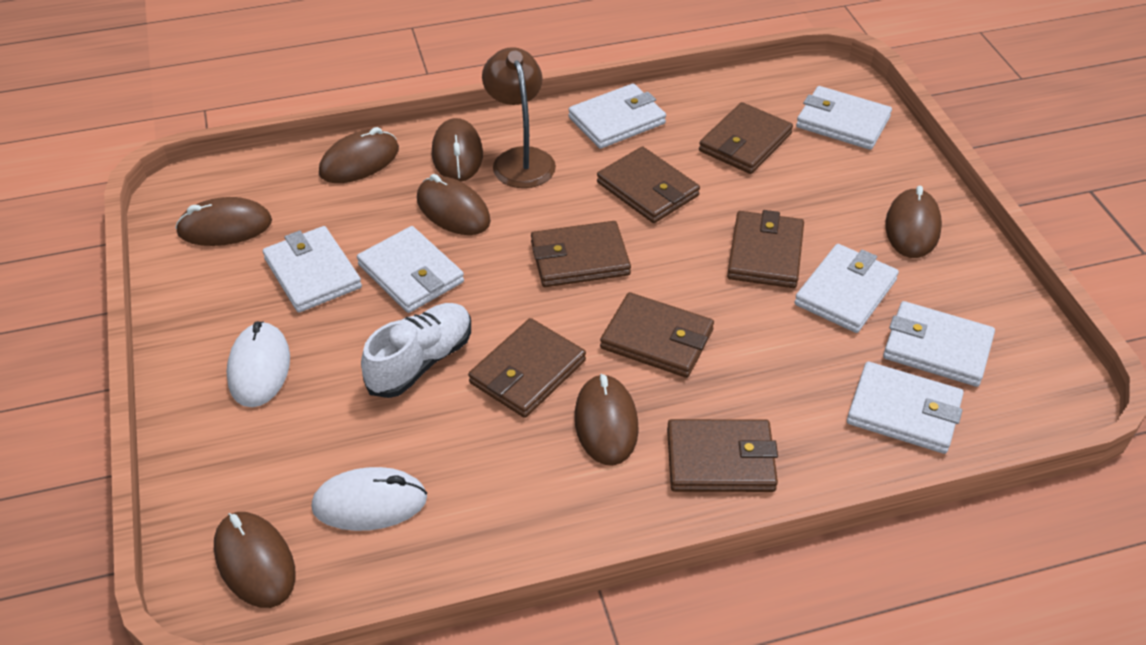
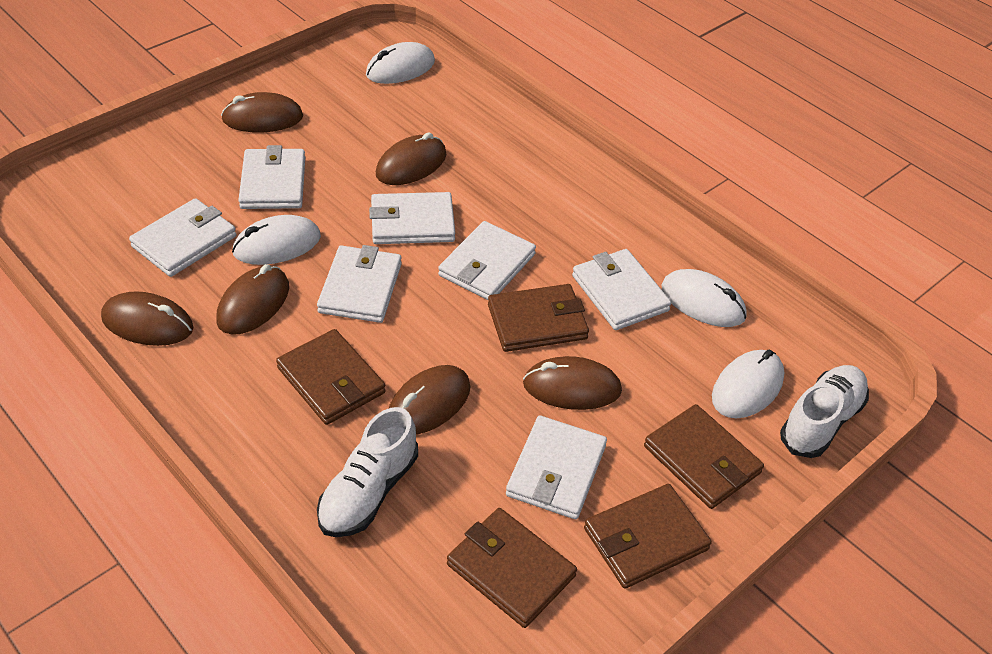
brown lamp: [482,47,556,188] = 1 -> none = 0
brown mouse: [175,197,272,246] [214,512,296,608] [319,127,399,183] [417,174,491,235] [432,118,483,181] [574,374,639,466] [885,186,942,258] = 7 -> [101,291,194,346] [216,264,289,335] [221,92,303,132] [376,132,446,185] [389,365,471,435] [523,356,622,410] = 6
brown wallet: [468,318,586,418] [531,221,631,287] [597,146,700,223] [600,292,714,378] [667,419,778,492] [699,102,793,174] [727,210,804,288] = 7 -> [276,329,386,425] [447,508,577,628] [488,284,589,352] [584,484,712,589] [644,404,764,509] = 5
white mouse: [227,321,290,407] [311,467,427,531] = 2 -> [232,215,321,265] [366,42,435,84] [661,269,747,327] [712,350,784,418] = 4
white shoe: [361,303,471,398] = 1 -> [317,407,418,537] [780,365,869,458] = 2

